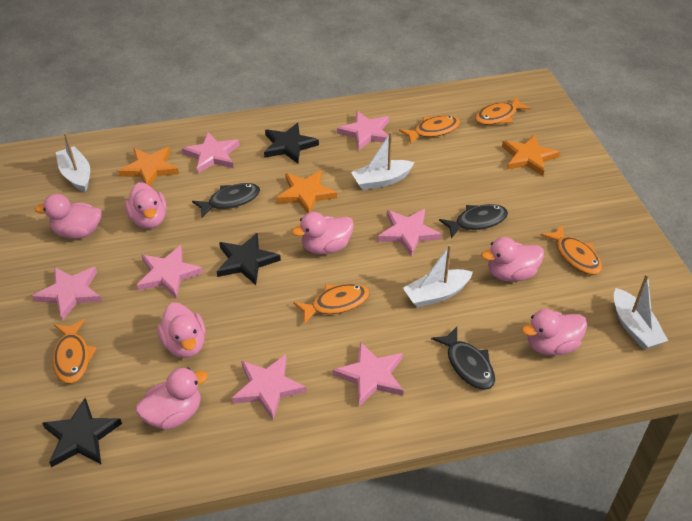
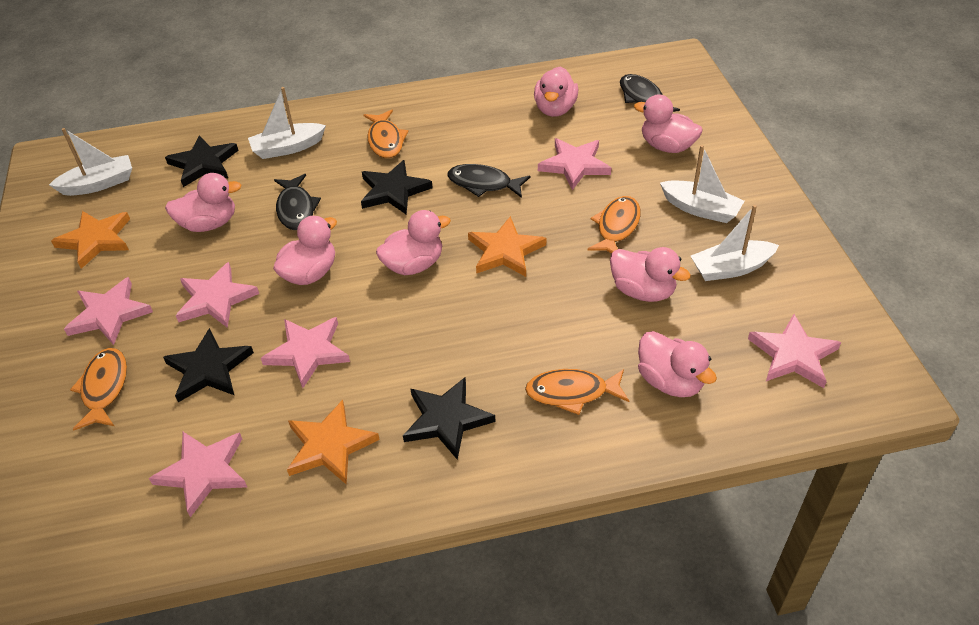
black star: [42,398,122,467] [217,233,281,285] [264,123,319,164] = 3 -> [163,328,254,402] [165,135,239,187] [361,160,433,214] [403,377,496,460] = 4
orange fish: [52,319,97,384] [293,284,370,325] [399,115,460,145] [475,97,531,125] [540,225,602,275] = 5 -> [70,348,127,430] [364,110,409,158] [525,369,629,415] [587,196,641,253] = 4
pink star: [32,267,102,321] [137,245,203,299] [182,132,240,174] [231,355,307,420] [333,342,404,406] [337,111,389,151] [378,209,441,257] = 7 -> [64,277,153,345] [149,432,247,517] [176,262,259,328] [261,317,350,388] [538,138,611,190] [748,314,841,388] = 6

